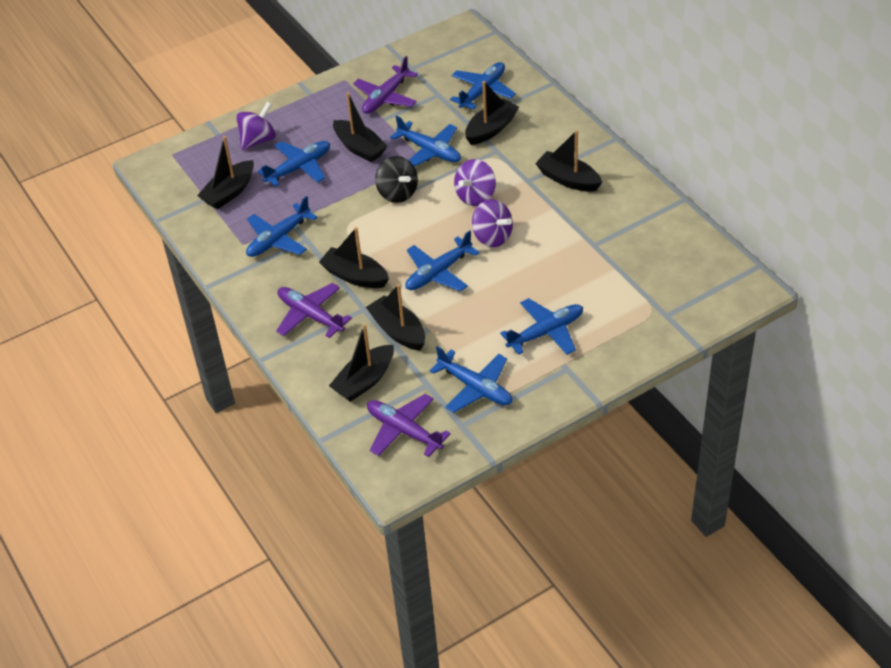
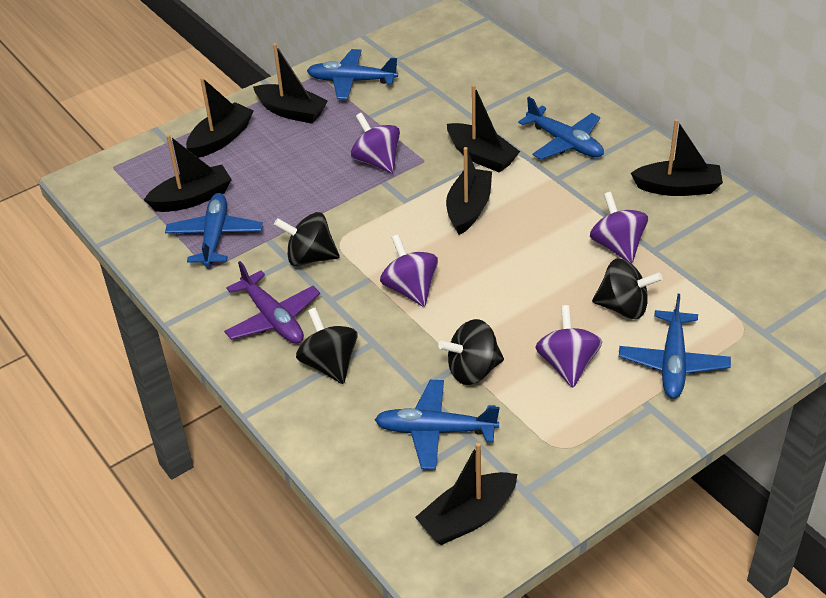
black spinning top: [375,156,418,203] = 1 -> [274,212,340,266] [296,307,358,384] [438,319,504,385] [592,259,662,319] = 4
blue plane: [246,196,318,257] [258,141,330,187] [390,116,461,167] [405,230,480,292] [429,346,512,413] [450,62,516,110] [500,298,583,355] = 7 -> [165,193,263,267] [307,49,398,100] [374,380,499,470] [518,97,604,160] [619,294,731,399] = 5
purple plane: [276,283,352,338] [353,56,418,114] [367,394,451,457] = 3 -> [224,261,320,344] = 1
purple spinning top: [236,102,276,151] [454,159,496,206] [472,199,513,247] = 3 -> [351,113,400,174] [380,234,438,307] [536,305,602,388] [590,192,648,264] = 4

